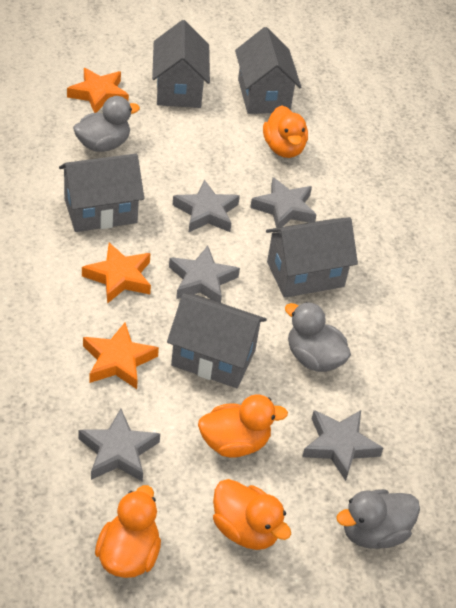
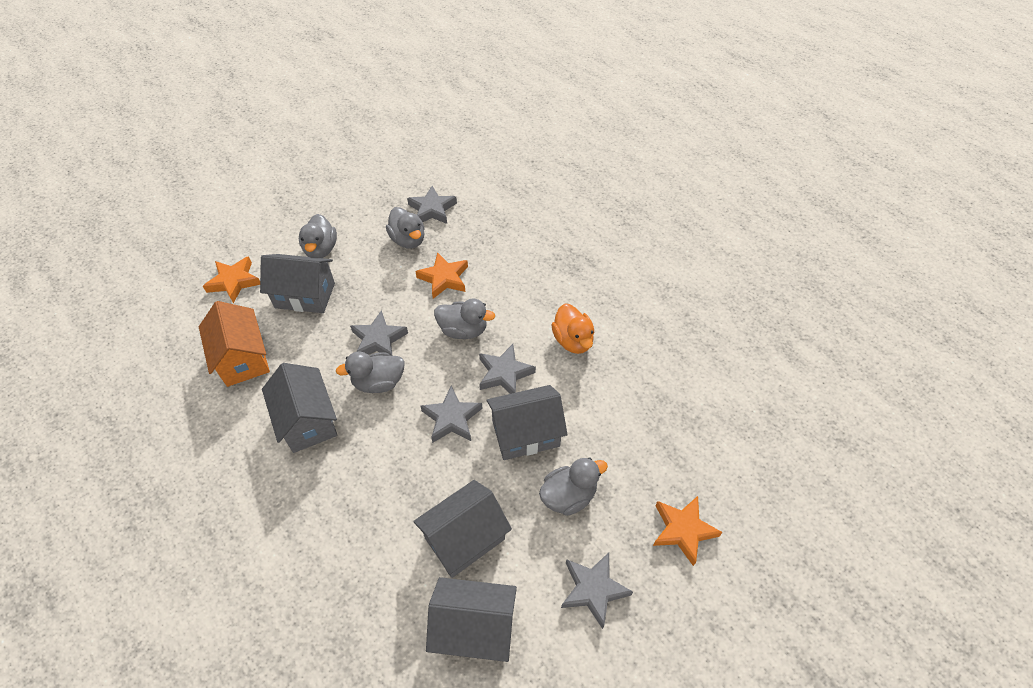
grey duck: [73,96,140,152] [285,302,351,372] [337,489,420,549] = 3 -> [299,214,337,258] [336,351,405,393] [386,207,425,249] [434,299,495,339] [539,458,608,516] = 5
orange duck: [95,485,161,578] [198,394,288,458] [213,479,291,550] [263,106,308,158] = 4 -> [551,303,594,354] = 1
orange house: none = 0 -> [199,301,270,387] = 1

